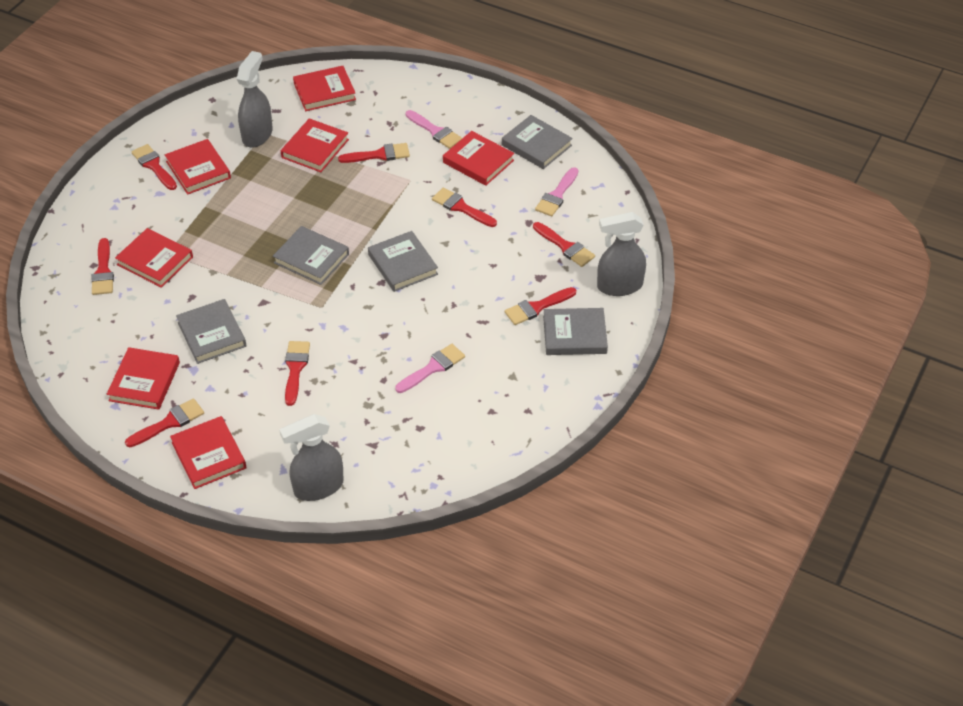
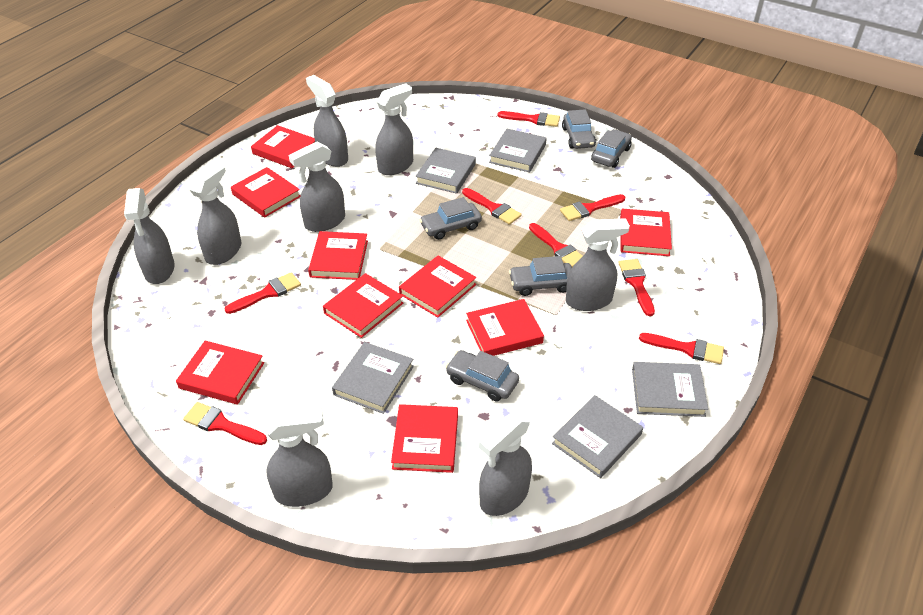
grey car: none = 0 -> [420,197,482,240] [446,350,519,401] [509,256,572,296] [562,109,596,149] [591,129,632,168] = 5
grey spray bottle: [237,51,273,148] [279,414,344,501] [597,212,646,296] = 3 -> [124,188,175,284] [189,162,241,265] [265,407,333,507] [289,141,345,232] [306,75,348,167] [375,83,413,175] [479,413,532,516] [566,218,630,311] = 8
pink brush: [395,344,465,393] [406,110,462,149] [535,167,578,216] = 3 -> none = 0
red book: [107,347,180,410] [115,228,193,288] [165,139,231,195] [170,416,247,489] [281,118,349,172] [293,66,356,111] [443,131,514,186] = 7 -> [176,341,264,405] [231,167,301,218] [251,125,315,168] [308,231,368,280] [323,273,403,338] [391,404,458,473] [399,256,476,318] [466,299,544,356] [620,209,672,256] = 9

